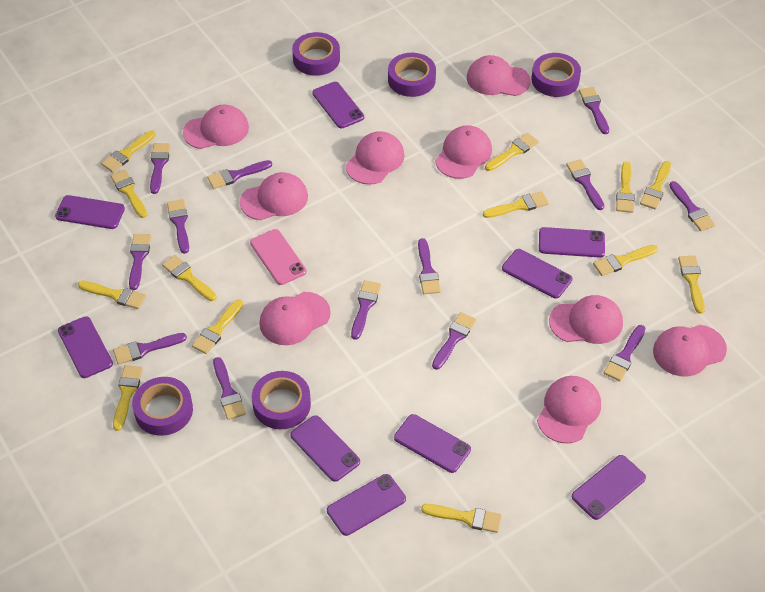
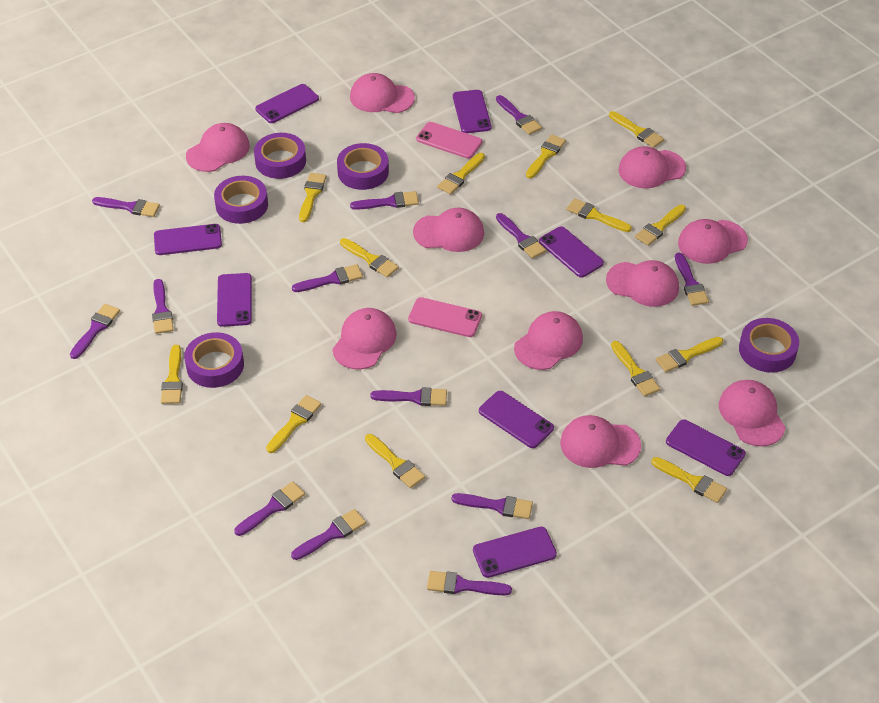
pink cap: [183,105,249,149] [240,172,308,220] [259,292,331,345] [346,131,405,185] [435,125,492,179] [467,55,531,96] [537,376,601,443] [549,295,623,344] [653,325,727,377] = 9 -> [186,123,250,172] [332,308,397,369] [350,73,415,113] [413,208,484,252] [514,311,583,370] [560,415,641,468] [606,260,679,307] [619,146,686,188] [678,219,748,264] [719,380,786,447] = 10
pink phone: [250,229,306,285] = 1 -> [408,297,482,337] [416,122,482,159] = 2
purple phone: [55,195,125,229] [58,316,113,378] [290,416,360,482] [312,82,364,128] [327,474,406,536] [394,414,471,473] [502,249,572,299] [539,227,605,258] [572,455,646,520] = 9 -> [154,224,222,255] [217,273,252,327] [255,84,319,123] [453,90,491,133] [473,527,557,578] [479,391,554,448] [539,226,604,277] [666,420,746,476] = 8

